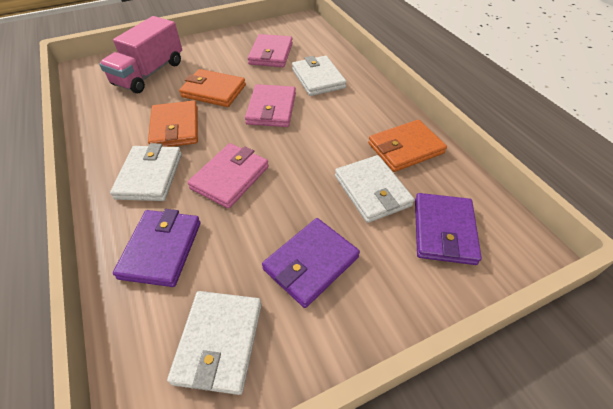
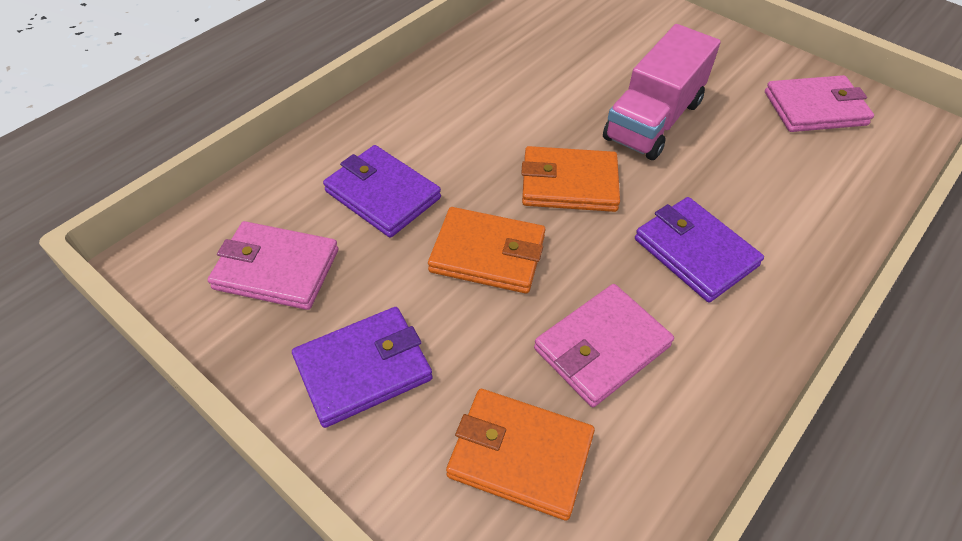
white wallet: [110,143,182,201] [167,291,262,395] [292,56,347,96] [335,155,415,223] = 4 -> none = 0

